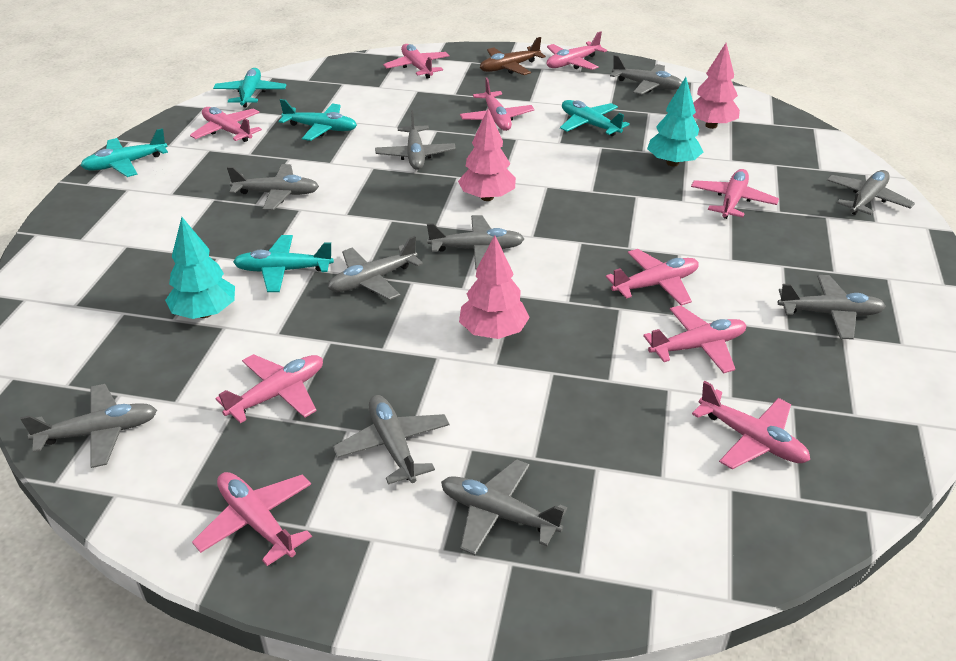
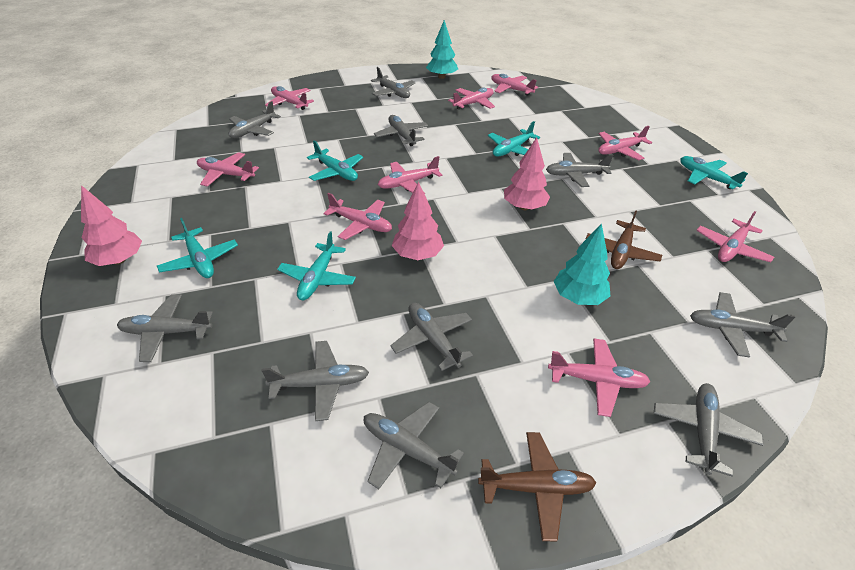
brown plane: [480,37,546,75] = 1 -> [478,432,596,541] [586,210,662,269] = 2
pink plane: [190,107,262,142] [192,472,312,566] [215,354,323,423] [383,44,450,78] [460,77,535,131] [547,31,607,70] [606,249,699,306] [643,305,746,373] [691,169,779,219] [692,381,810,469] = 10 -> [197,152,259,187] [265,86,314,110] [323,193,392,240] [378,156,442,194] [448,88,495,110] [491,74,538,96] [548,338,650,417] [598,126,652,160] [696,211,774,262] = 9

